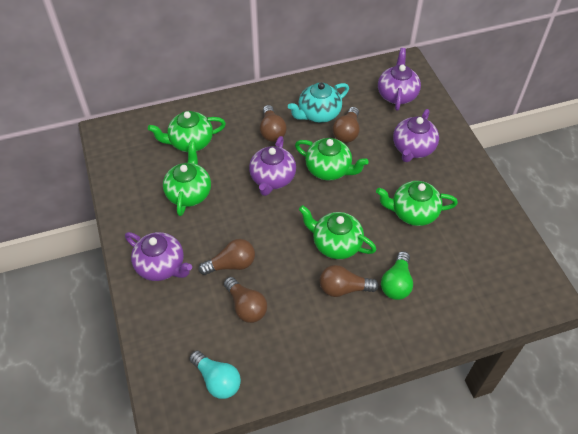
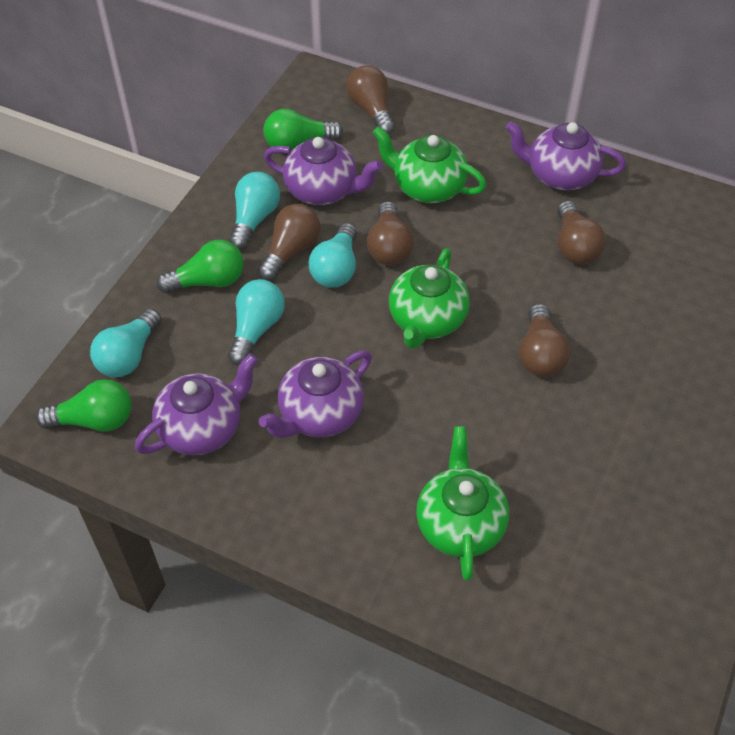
green light bulb: [381,251,413,300] = 1 -> [35,379,131,432] [157,240,243,294] [263,109,343,151] = 3
green teapot: [148,111,226,152] [163,142,211,216] [295,138,369,181] [299,205,376,259] [376,181,458,226] = 5 -> [373,126,487,203] [389,248,470,349] [416,426,509,581] = 3
turquoise light bulb: [189,350,241,399] = 1 -> [90,308,162,377] [228,279,285,365] [229,172,280,250] [309,223,357,288] = 4
turquoise teapot: [288,83,349,123] = 1 -> none = 0

